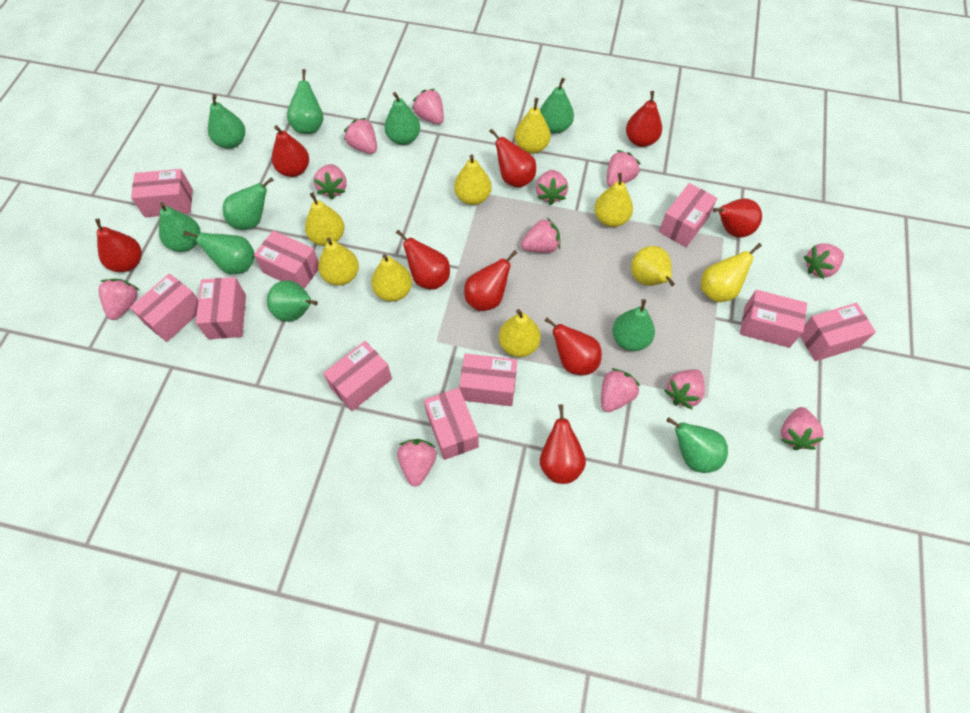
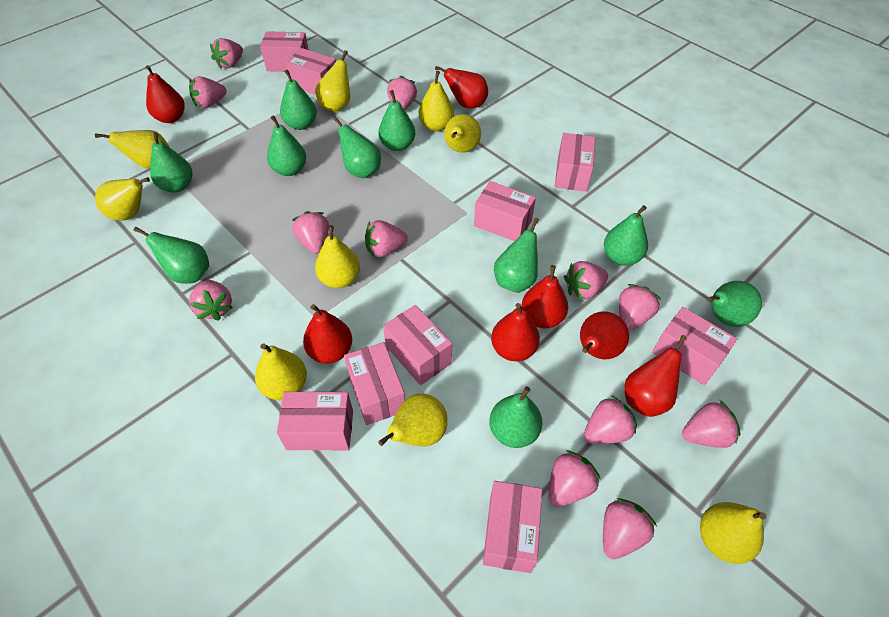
pink box: [130,274,198,342] [131,169,193,217] [196,277,246,339] [254,231,319,289] [323,341,392,411] [424,387,479,460] [459,353,517,406] [659,183,717,247] [740,290,807,348] [800,303,876,361] = 10 -> [260,31,309,72] [277,392,353,450] [285,48,336,95] [344,342,405,425] [383,305,452,385] [474,181,536,241] [483,481,542,573] [555,133,595,192] [652,307,737,385] = 9
red pear: [95,219,142,272] [272,125,309,177] [396,230,450,290] [464,250,517,311] [489,129,536,188] [540,404,586,484] [544,317,602,375] [626,91,662,147] [713,198,762,238] = 9 -> [146,65,185,123] [303,304,352,364] [435,66,488,108] [491,303,540,361] [521,265,568,328] [580,311,629,359] [625,335,687,417] = 7

